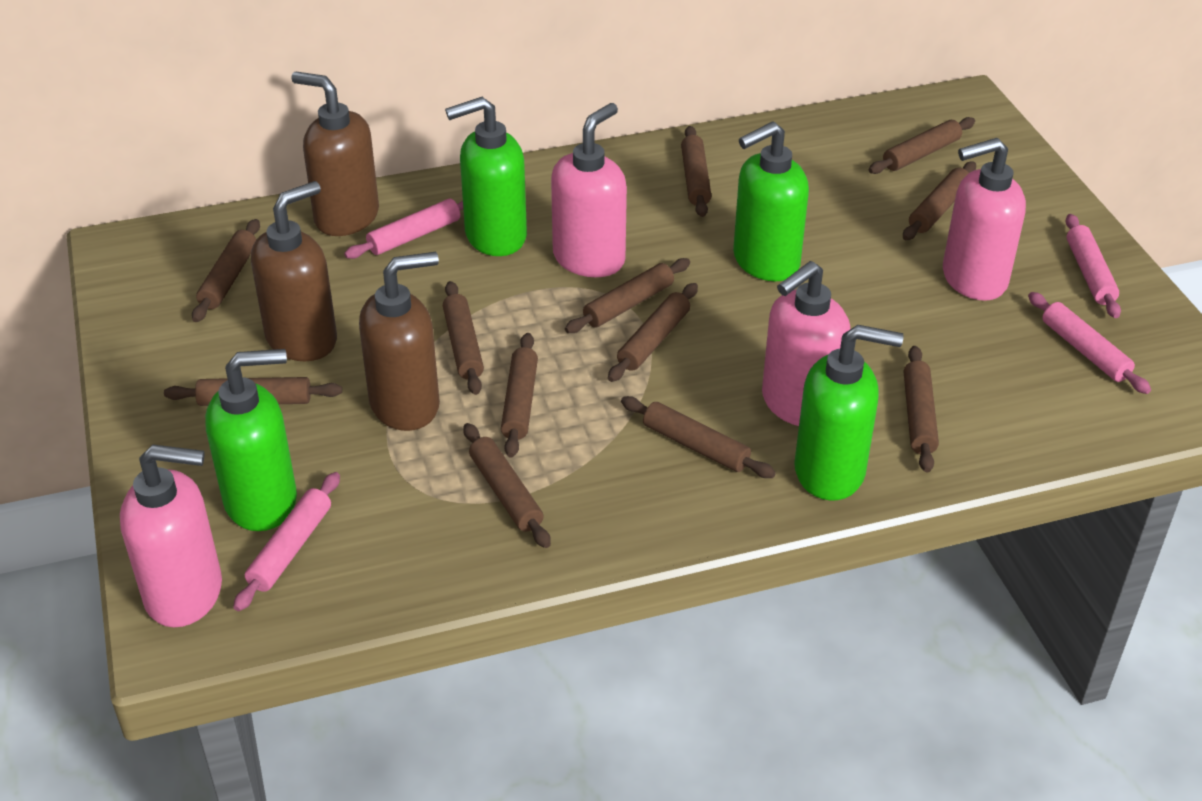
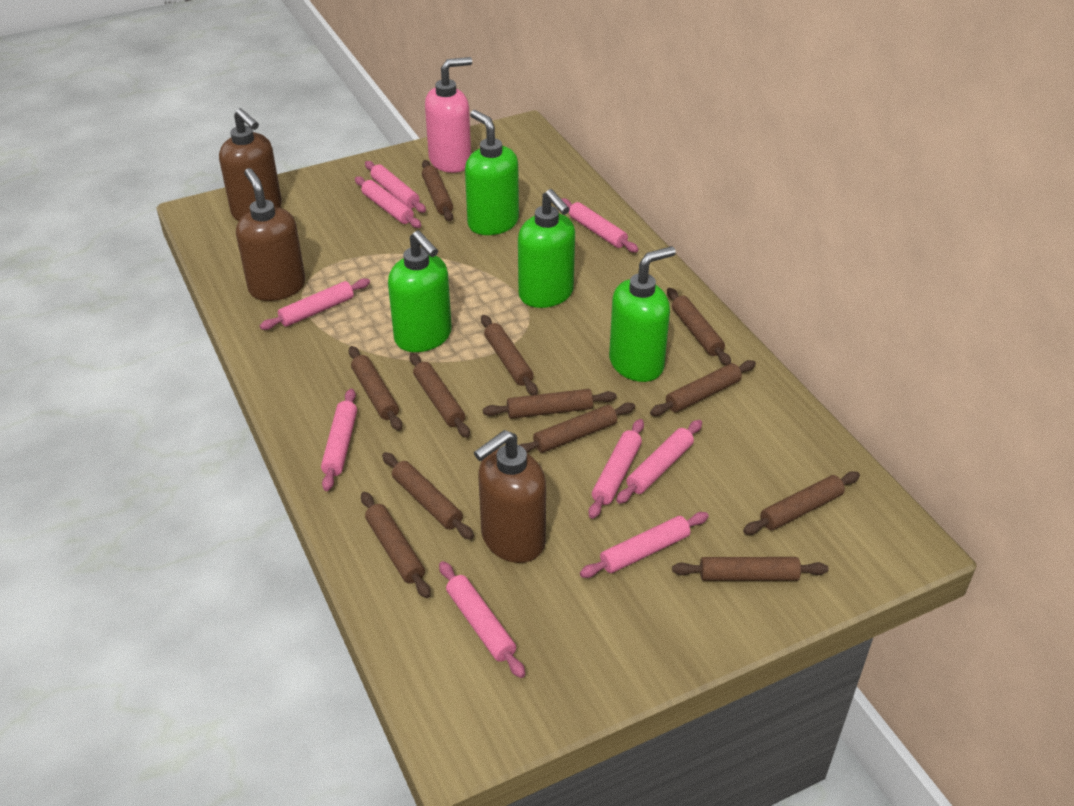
pink rolling pin: [233,472,340,611] [344,199,463,259] [1028,292,1151,394] [1066,214,1121,318] = 4 -> [260,278,370,330] [321,389,357,491] [355,176,421,228] [365,161,426,213] [439,561,525,678] [561,198,639,253] [580,512,709,578] [589,419,644,519] [616,420,702,504] = 9
pink soap dispenser: [120,445,222,627] [551,103,627,277] [762,261,850,426] [943,138,1026,301] = 4 -> [425,57,472,173] = 1

